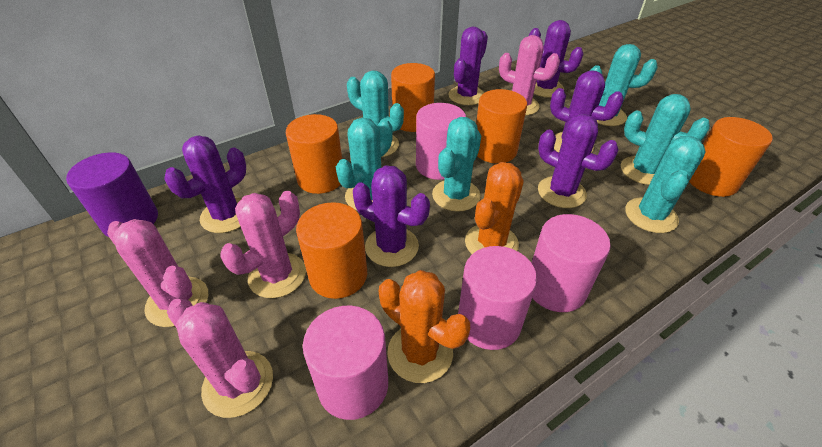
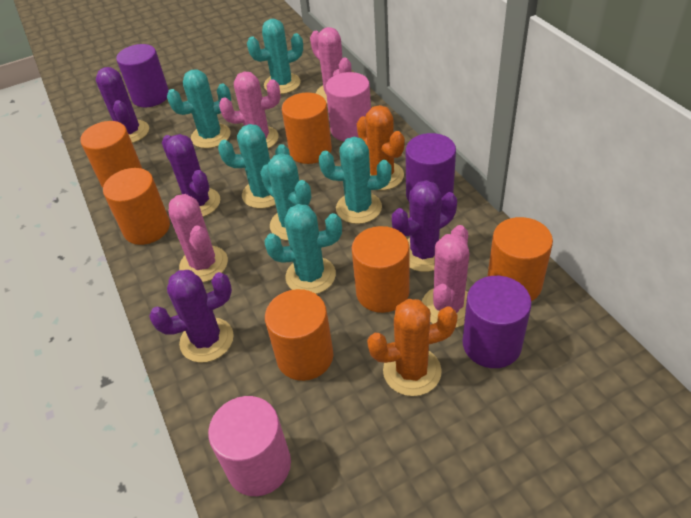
orange cylinder: [286,114,342,194] [296,202,367,299] [391,63,435,132] [476,89,527,164] [689,117,773,197] = 5 -> [80,121,142,188] [103,168,170,245] [265,289,333,381] [282,92,332,164] [352,226,410,313] [487,217,553,302] = 6
pink cylinder: [303,306,388,420] [416,103,466,180] [458,246,537,350] [532,214,611,312] = 4 -> [208,396,291,496] [326,72,371,141] = 2
purple cactus: [164,136,246,233] [353,165,430,267] [448,27,488,105] [529,20,583,97] [538,114,619,208] [550,70,624,153] = 6 -> [96,67,149,143] [149,270,234,363] [162,134,220,217] [392,180,457,272] = 4
purple cylinder: [66,152,158,237] = 1 -> [116,44,169,107] [406,133,456,201] [463,276,532,368] = 3

